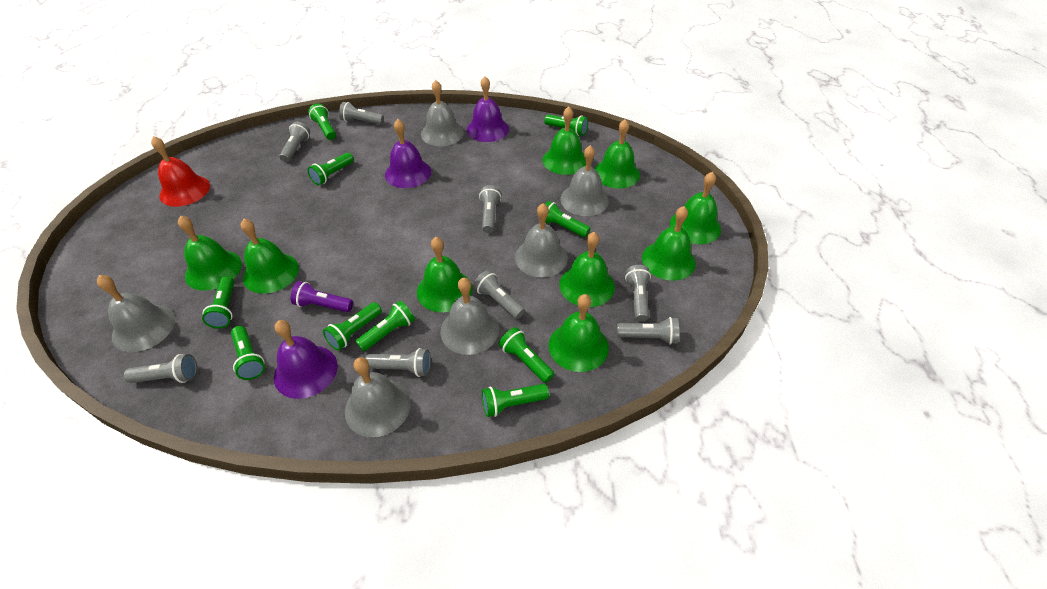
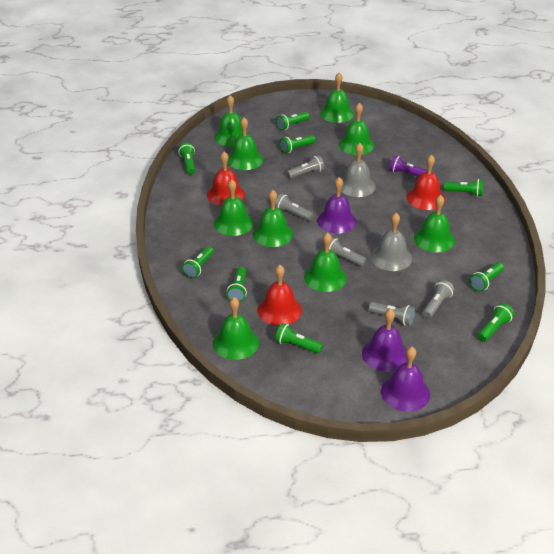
green flashlight: [202,276,234,328] [231,326,265,380] [307,153,354,185] [308,103,336,140] [323,302,382,350] [355,301,415,351] [482,384,549,417] [499,327,555,383] [544,114,588,136] [545,201,590,237] = 10 -> [178,143,196,175] [182,246,214,278] [227,267,247,302] [275,323,323,354] [276,112,310,130] [280,135,315,153] [444,179,483,197] [470,262,504,292] [478,303,514,342] = 9
grey bell: [97,275,175,352] [345,357,411,437] [421,80,464,146] [440,277,499,355] [515,203,568,277] [560,145,609,216] = 6 -> [341,143,376,197] [371,213,412,271] = 2
grey flashlight: [124,354,197,383] [279,122,310,162] [339,102,384,125] [365,348,431,377] [473,270,525,319] [479,185,501,233] [617,317,679,345] [625,265,651,322] = 8 -> [275,194,314,221] [287,155,325,179] [324,237,366,267] [369,302,415,326] [422,280,454,319] = 5
red bell: [151,136,210,207] = 1 -> [207,151,245,206] [258,265,302,326] [406,155,445,210] = 3

